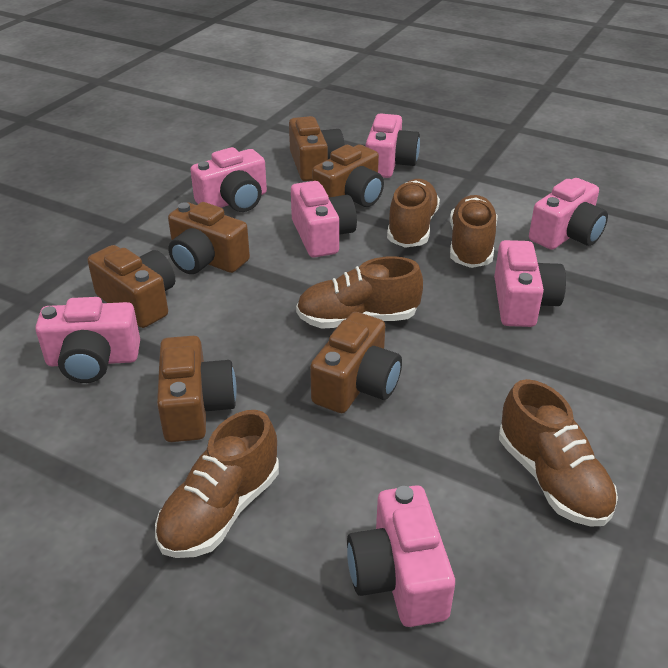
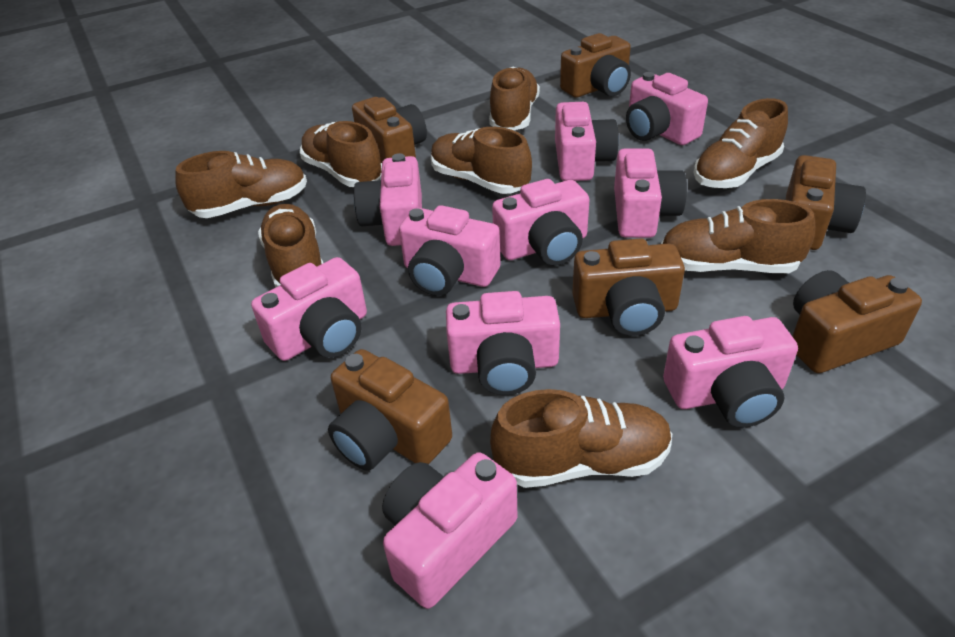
brown shoe: [155,410,279,558] [296,256,423,329] [387,179,440,248] [450,195,497,268] [499,379,618,527] = 5 -> [175,151,307,218] [258,204,323,288] [300,121,382,187] [431,127,532,194] [489,67,540,130] [490,389,673,488] [661,199,815,273] [693,98,788,188] = 8
pink camera: [35,297,140,383] [190,147,267,212] [291,181,357,258] [347,485,455,627] [366,113,420,178] [494,240,566,327] [529,178,608,250] = 7 -> [251,257,367,361] [354,153,422,246] [382,452,517,609] [399,205,501,296] [446,291,560,395] [492,179,590,266] [555,102,619,181] [614,148,687,238] [626,72,708,145] [663,316,798,428] = 10

